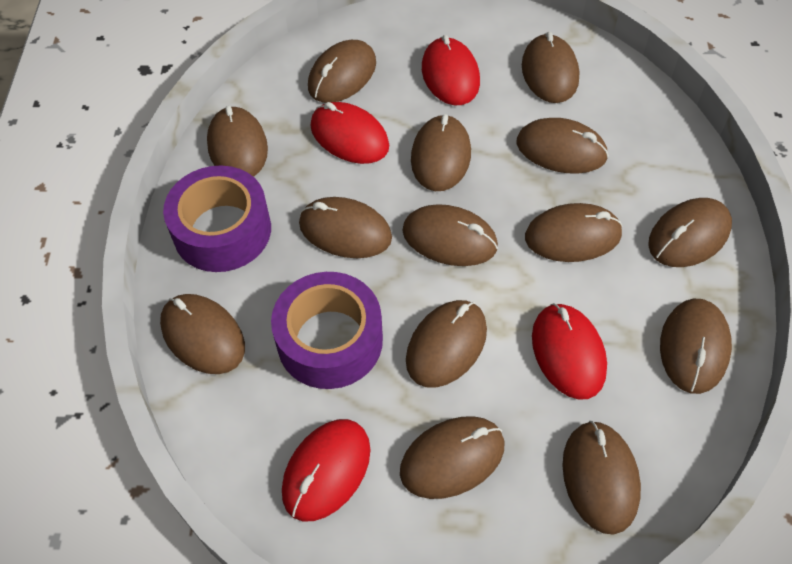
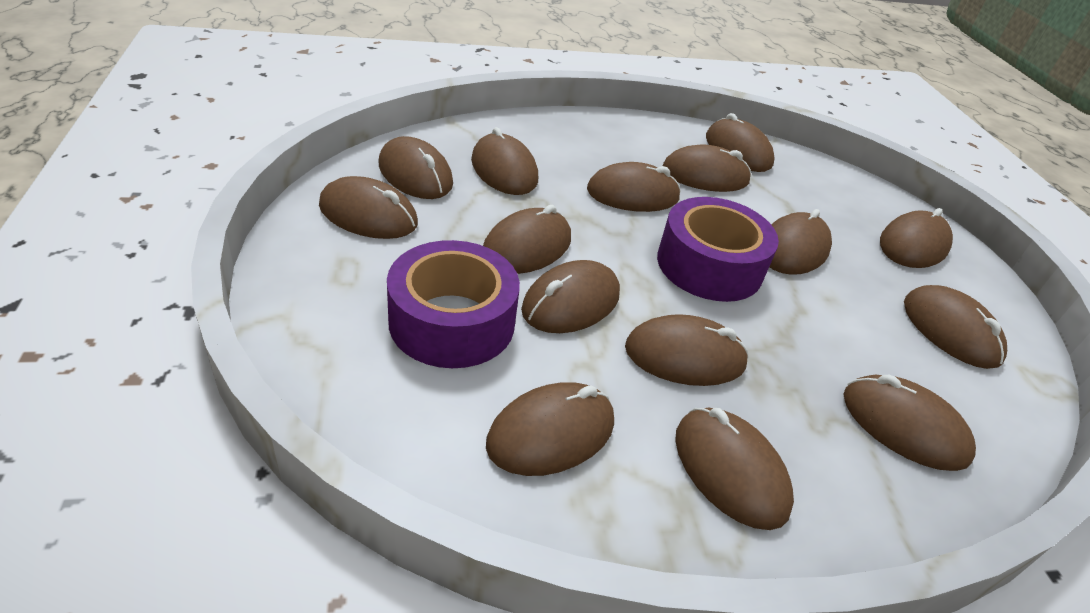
brown mouse: [160,294,245,374] [207,106,268,177] [299,197,392,258] [308,40,376,103] [400,416,504,499] [402,204,498,266] [406,300,487,388] [411,114,471,191] [516,118,609,174] [522,32,579,103] [525,203,623,262] [562,421,641,535] [648,198,732,267] [660,299,732,394] = 14 -> [319,176,418,239] [379,136,453,199] [471,127,538,195] [483,205,571,274] [486,382,614,476] [521,260,620,333] [587,162,681,212] [625,314,749,386] [663,145,751,192] [675,407,794,530] [706,113,775,172] [769,209,832,275] [843,375,976,471] [880,208,953,268] [904,285,1007,369] = 15
red mouse: [282,419,370,521] [310,102,389,164] [422,35,480,105] [532,303,607,400] = 4 -> none = 0

